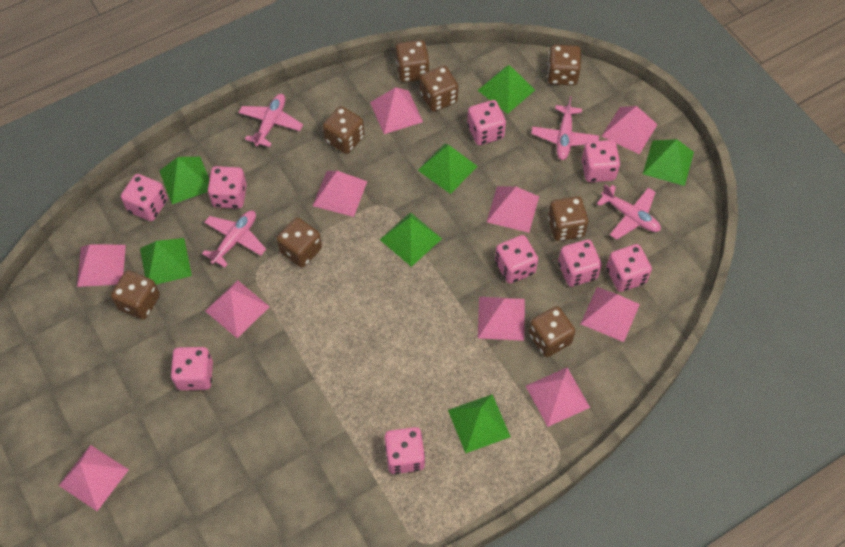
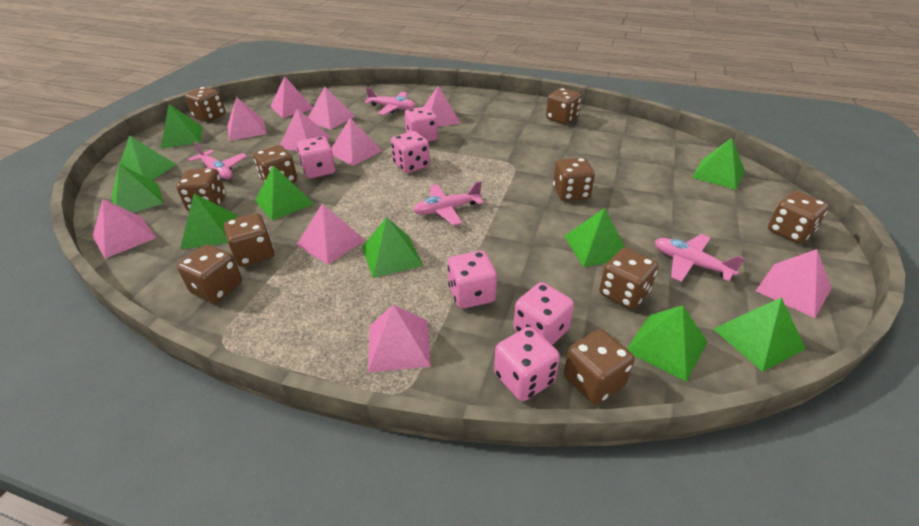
brown dice: [111,271,160,319] [277,217,322,267] [323,106,364,154] [396,40,430,82] [420,66,458,112] [529,306,576,357] [547,45,581,85] [548,196,588,241] = 8 -> [176,168,226,211] [177,245,242,303] [185,87,226,122] [224,213,274,267] [253,145,297,182] [546,88,581,124] [553,158,595,201] [564,329,634,404] [599,248,658,309] [768,191,829,244] = 10
green pyramid: [140,238,192,285] [160,157,209,204] [380,212,442,267] [418,143,478,194] [448,394,511,454] [477,65,535,114] [643,139,694,186] = 7 -> [112,164,164,213] [115,135,177,180] [160,104,203,149] [180,194,237,249] [255,165,314,221] [362,217,423,278] [564,208,625,267] [627,305,707,382] [692,138,745,190] [713,298,806,372] = 10
pink dice: [121,174,167,221] [171,347,213,391] [208,166,247,209] [385,427,425,474] [467,100,506,145] [495,235,538,284] [558,240,602,287] [582,140,620,182] [606,244,652,292] = 9 -> [297,136,336,178] [391,131,430,173] [405,106,438,142] [448,251,497,309] [494,327,560,401] [513,282,574,345] = 6

